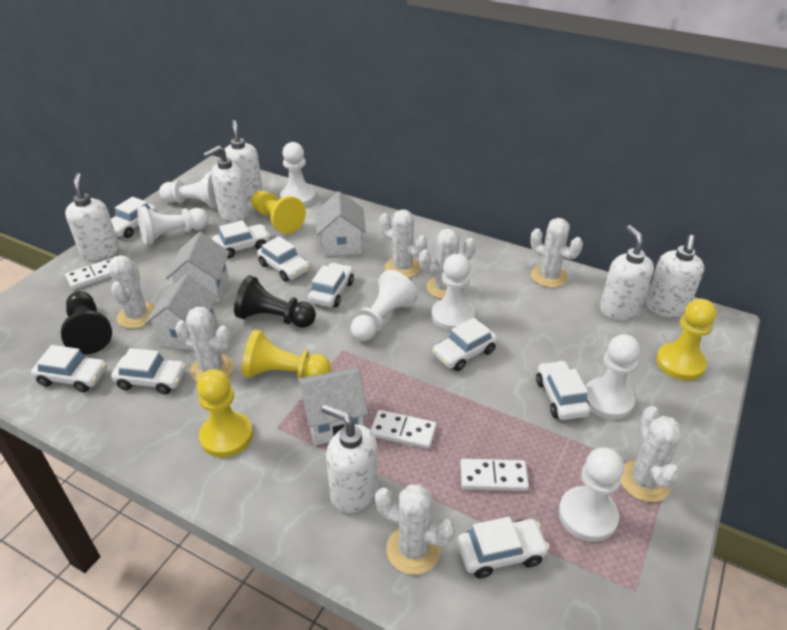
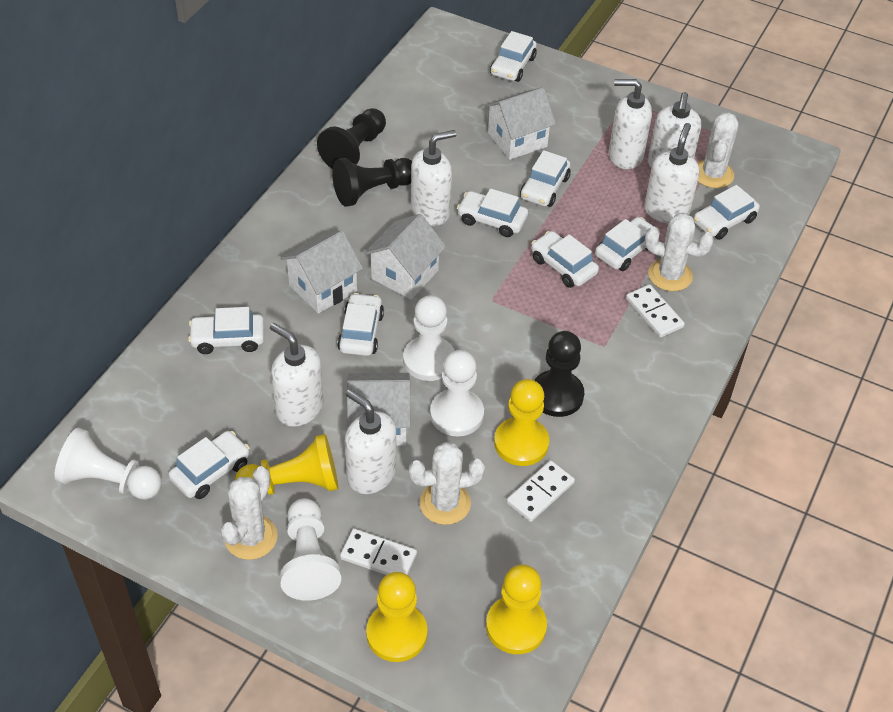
black pawn: [61,291,112,355] [234,275,316,328] = 2 -> [317,108,386,169] [332,158,412,207] [534,331,584,417] = 3
white cactus: [108,255,155,329] [175,307,234,381] [375,485,455,575] [379,209,427,278] [419,229,476,299] [530,218,583,288] [621,406,681,502] = 7 -> [221,466,278,560] [409,442,485,525] [645,213,714,291] [697,112,739,188] = 4
white pawn: [137,206,209,245] [159,172,217,208] [280,142,315,206] [351,270,418,341] [431,254,475,331] [559,447,624,542] [585,334,640,420] = 7 -> [54,428,162,500] [280,498,341,601] [403,295,454,381] [430,350,484,436] = 4

